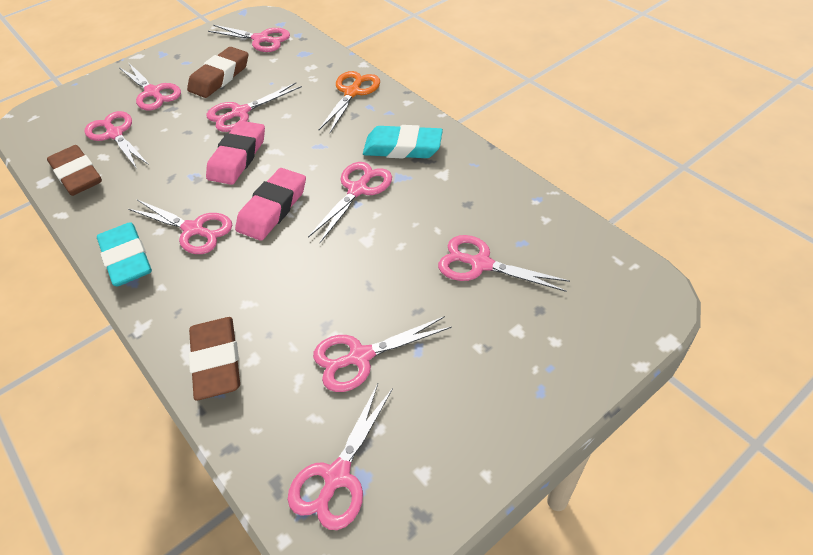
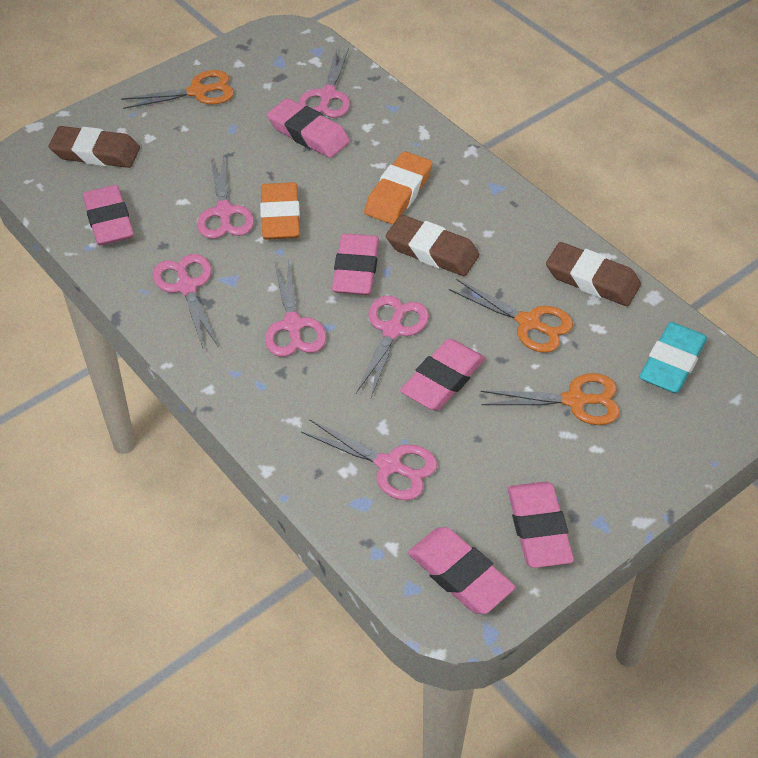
orange eraser: none = 0 -> [260,182,300,240] [364,151,432,224] = 2
orange scissors: [319,71,380,133] = 1 -> [121,70,234,109] [449,279,573,353] [481,373,620,425] = 3
pink eraser: [206,121,265,185] [235,168,306,241] = 2 -> [83,185,134,245] [267,98,350,158] [332,233,379,295] [400,339,485,411] [408,527,515,614] [507,482,574,568] = 6
pink scissors: [85,111,149,169] [120,62,181,110] [129,200,232,254] [207,82,302,132] [208,25,290,52] [288,384,393,530] [308,162,392,243] [313,316,452,392] [438,235,570,292] = 9 -> [152,254,218,348] [197,154,254,239] [265,258,326,357] [298,48,350,118] [301,419,438,500] [356,296,429,397] = 6
turquoise eraser: [97,222,152,286] [363,125,443,159] = 2 -> [639,322,707,394] = 1

